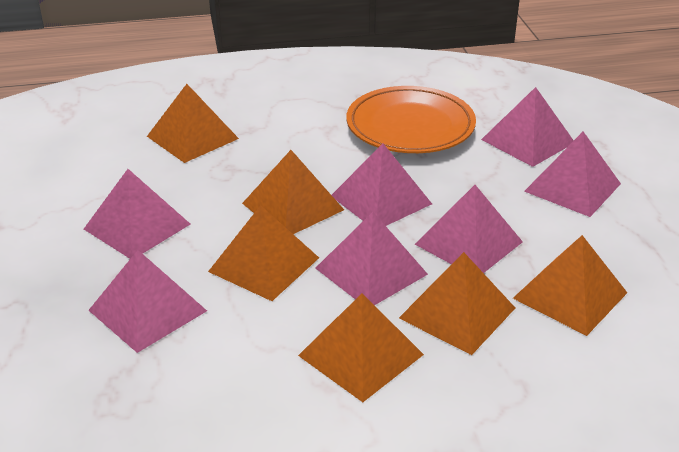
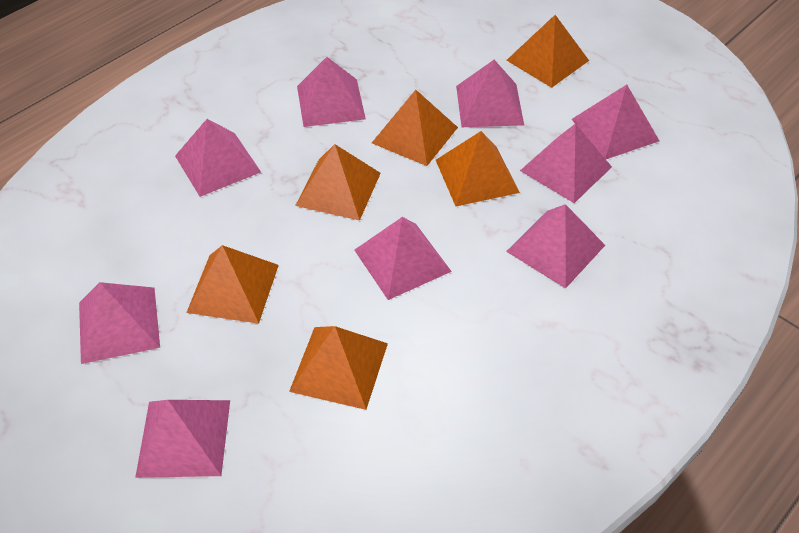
orange plate: [346,86,476,153] = 1 -> none = 0
pink pyramid: [84,169,190,259] [88,250,207,353] [315,212,428,305] [332,144,432,226] [415,185,523,273] [481,87,574,167] [524,132,621,217] = 7 -> [79,282,160,364] [135,400,230,478] [175,119,261,197] [297,57,366,127] [354,217,452,300] [456,60,524,127] [506,204,605,288] [520,123,612,203] [572,85,659,159] = 9

